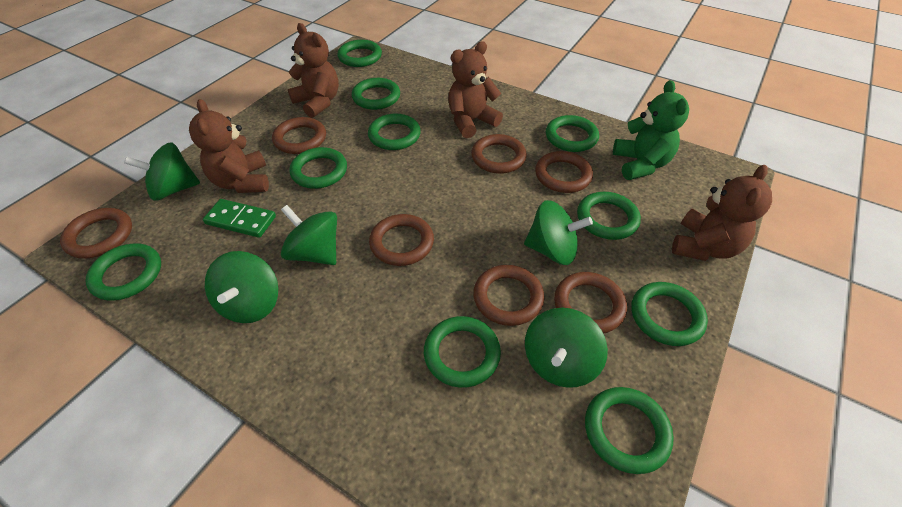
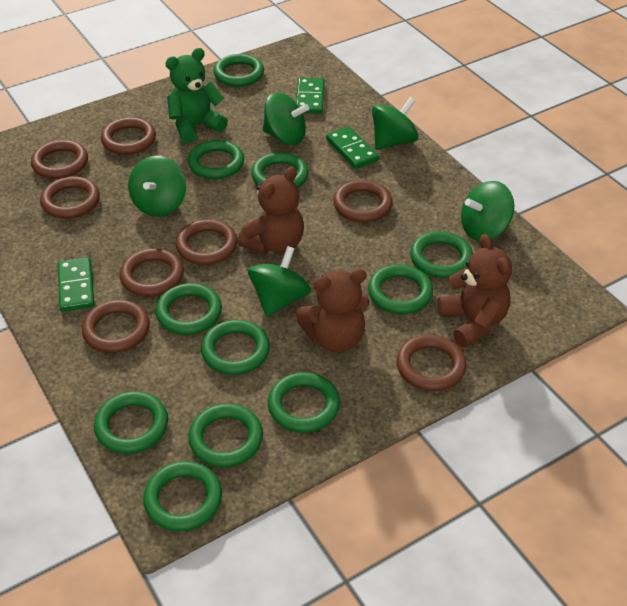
brown ring: [60,208,132,259] [272,117,326,154] [369,214,434,266] [471,134,527,174] [473,265,544,326] [535,151,593,193] [554,272,627,333] = 7 -> [31,140,88,179] [40,177,100,219] [82,300,150,353] [101,117,156,155] [120,248,184,297] [176,219,238,265] [333,180,393,222] [396,335,467,391] = 8
brown teddy bear: [189,99,269,193] [288,23,339,118] [448,41,503,138] [672,165,772,261] = 4 -> [238,166,304,254] [296,269,369,353] [438,234,512,347] = 3
green domino: [203,199,276,238] = 1 -> [58,257,94,312] [296,78,325,114] [326,126,379,169] = 3
green ring: [85,243,161,301] [289,147,347,189] [337,40,382,67] [352,78,400,110] [368,114,421,150] [424,316,501,388] [546,115,599,152] [577,192,641,240] [585,387,674,474] [631,282,708,346] = 10 -> [94,391,168,454] [143,461,222,531] [155,283,222,335] [188,140,244,179] [188,404,263,468] [201,320,270,375] [214,54,264,87] [251,152,309,188] [268,372,340,433] [368,264,433,314] [410,231,473,278] = 11

